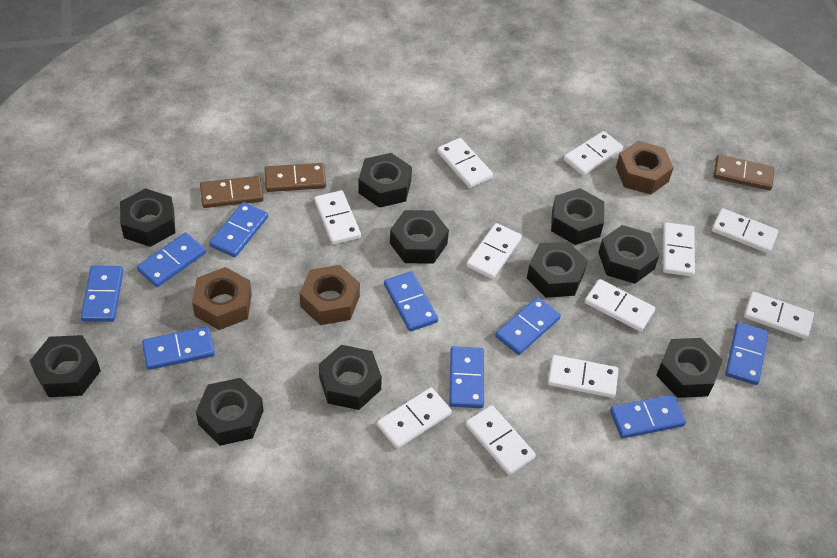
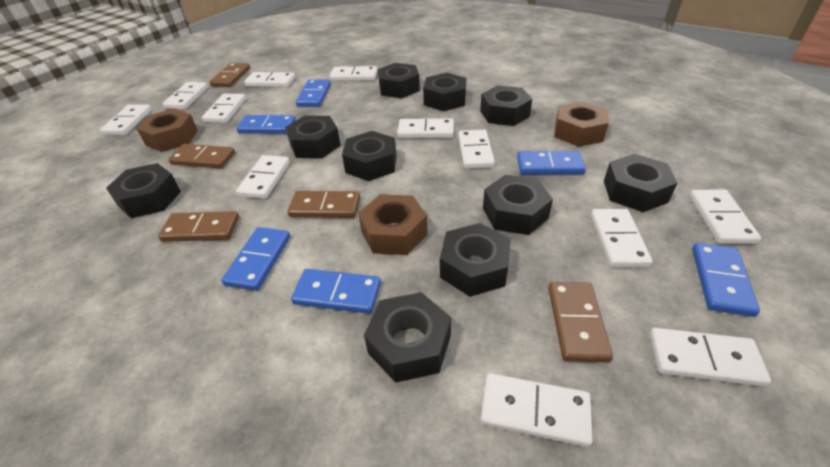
blue domino: [81,266,124,322] [137,232,206,287] [142,326,215,370] [209,202,268,258] [384,271,438,332] [449,346,484,408] [495,297,561,355] [610,395,686,438] [725,322,768,385] = 9 -> [221,227,290,291] [236,115,296,134] [291,269,381,314] [296,80,331,107] [517,151,586,175] [692,243,760,317] = 6
brown domino: [200,176,264,208] [264,163,326,192] [713,155,774,190] = 3 -> [158,211,239,242] [168,144,235,168] [209,63,250,87] [287,191,360,218] [548,282,613,363] = 5
white domino: [314,190,361,245] [377,388,452,449] [437,138,493,188] [466,405,536,475] [467,223,522,279] [548,355,618,398] [564,131,623,175] [585,279,655,332] [663,222,695,277] [712,208,779,253] [744,292,814,339] = 11 -> [100,105,152,135] [162,82,208,109] [202,94,246,123] [236,155,290,199] [244,72,295,87] [329,66,378,81] [397,118,454,138] [458,130,495,169] [481,373,593,447] [591,209,652,267] [650,328,771,387] [689,190,761,244] = 12

